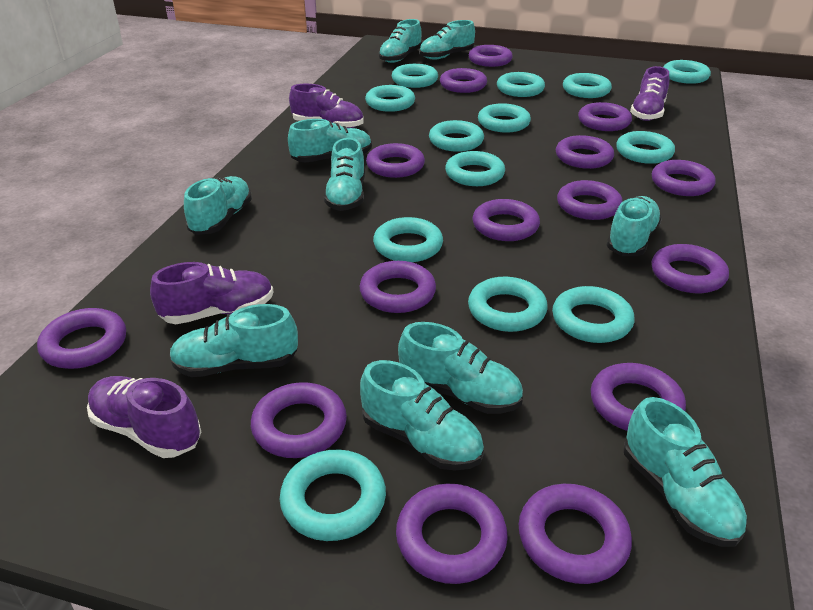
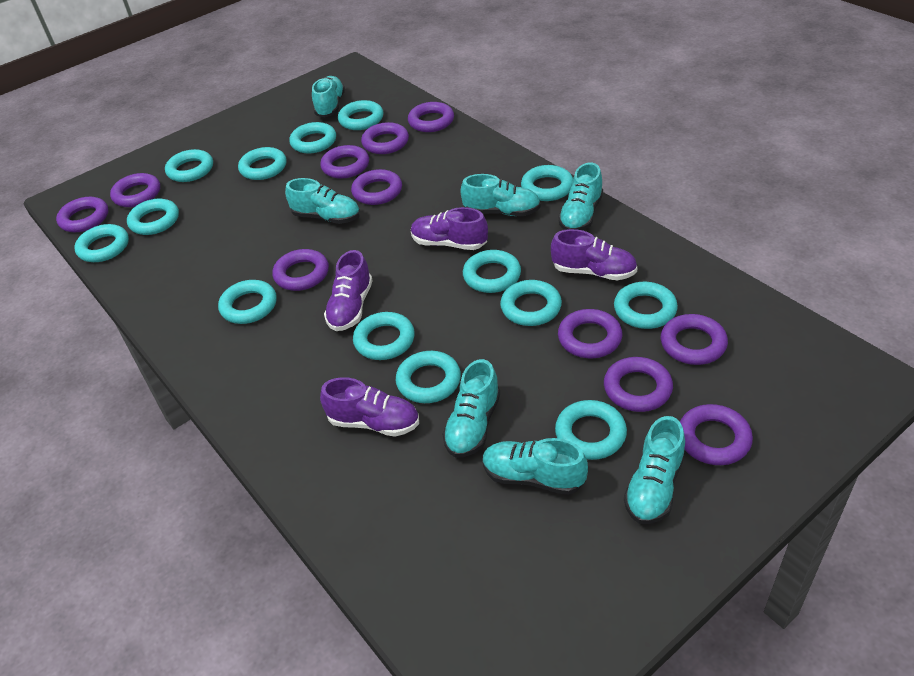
purple ring: [37,308,126,369] [251,382,347,458] [359,261,436,313] [366,143,425,178] [396,484,508,584] [440,68,487,93] [469,45,513,67] [473,199,540,241] [519,484,632,584] [556,135,614,169] [557,180,622,220] [578,102,632,131] [591,363,686,431] [652,160,716,196] [652,244,729,293] = 15 -> [56,197,108,232] [110,173,160,207] [272,249,329,291] [320,145,369,179] [351,169,402,205] [361,122,409,154] [408,102,454,132] [558,309,622,358] [604,357,673,412] [661,314,728,365] [680,404,753,465] = 11
turquoise ring: [280,450,386,541] [365,85,415,112] [373,217,443,262] [392,64,438,88] [429,120,484,152] [445,151,505,186] [468,277,548,332] [478,103,531,133] [497,72,545,97] [552,286,634,343] [563,73,612,98] [616,131,675,164] [664,60,711,84] = 13 -> [74,224,129,262] [127,199,179,235] [165,149,213,182] [218,280,277,324] [238,147,287,180] [289,122,336,154] [338,100,384,130] [353,312,415,360] [396,351,461,403] [463,250,521,293] [500,280,562,326] [521,165,573,201] [555,400,627,460] [614,282,678,329] = 14
turquoise shoe: [169,304,298,377] [184,176,252,235] [288,119,372,163] [324,138,365,211] [360,360,484,470] [379,19,422,63] [398,322,523,414] [419,20,475,60] [606,196,662,256] [624,397,747,547] = 10 -> [285,178,360,224] [312,76,345,117] [442,359,500,458] [460,174,540,216] [483,438,588,495] [558,163,603,230] [624,416,685,524] = 7

